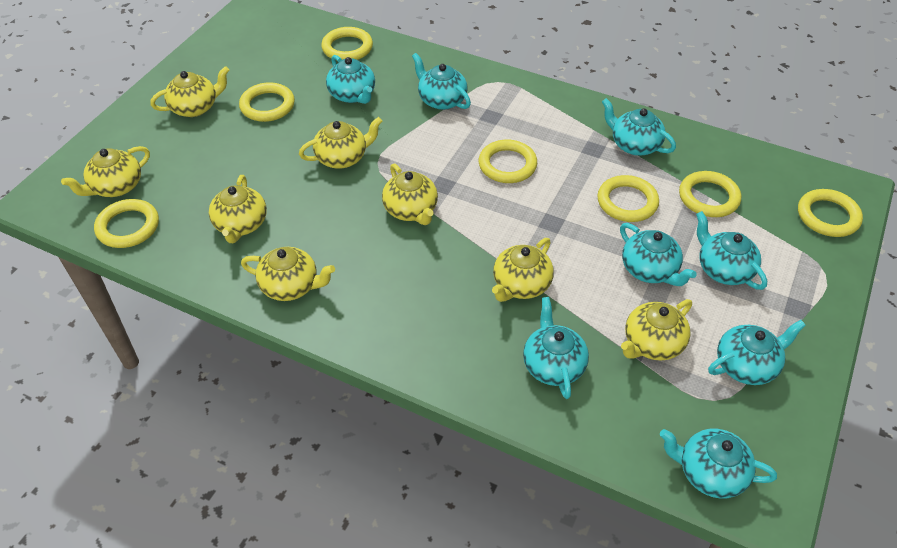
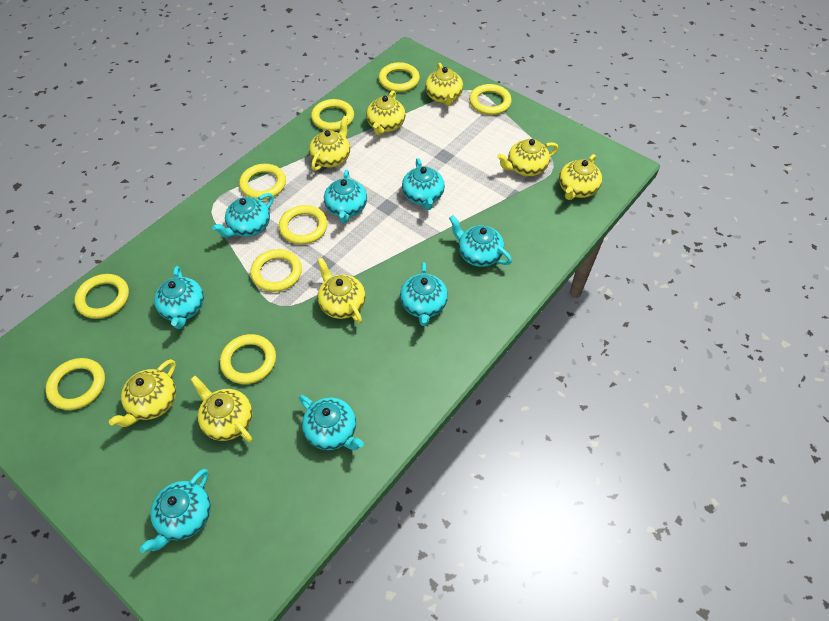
yellow ring: [94,199,159,248] [239,82,295,122] [321,27,373,60] [479,139,537,183] [597,175,659,222] [679,171,741,217] [798,189,863,237] = 7 -> [45,358,105,410] [74,274,129,319] [220,334,276,384] [239,164,286,200] [250,249,302,292] [279,205,328,245] [311,99,354,131] [379,62,420,92] [469,84,512,115] = 9

